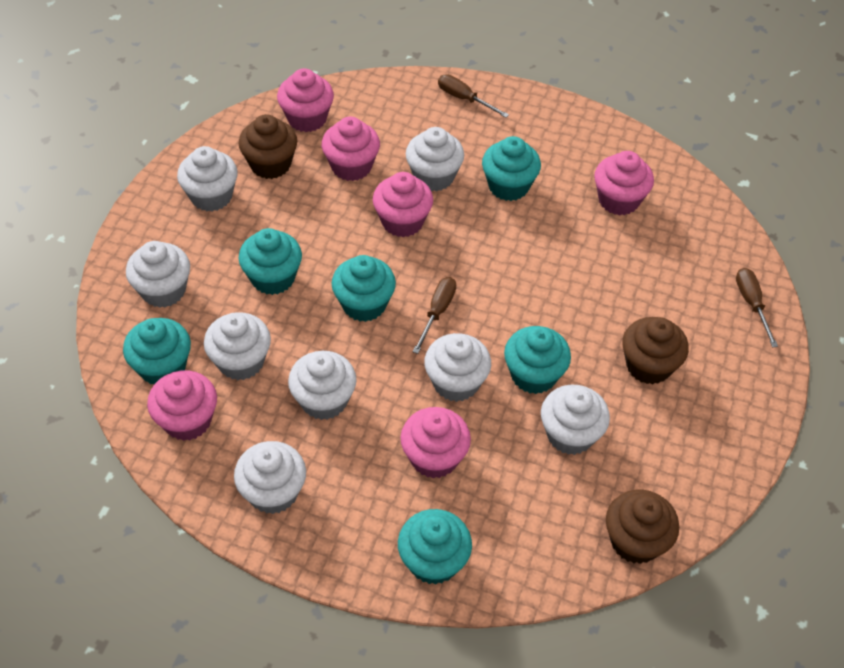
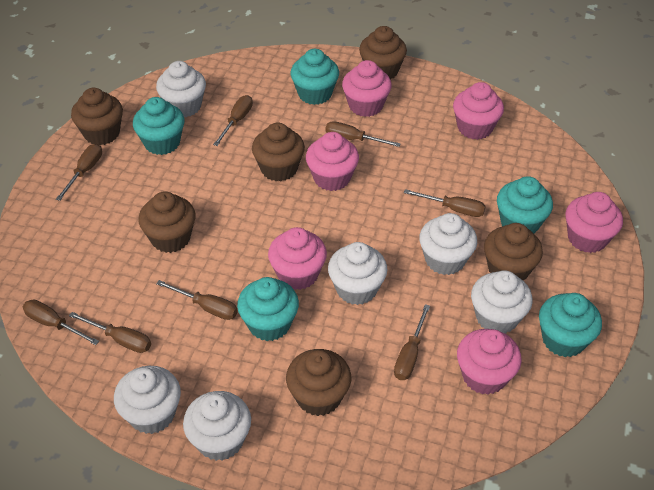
brown cupcake: [239,114,297,179] [606,490,679,564] [622,317,689,384] = 3 -> [71,88,123,145] [139,192,196,253] [252,123,305,181] [286,349,351,416] [359,26,407,80] [484,223,543,281] = 6
brown screwdriver: [413,277,456,354] [438,74,509,118] [736,268,778,348] = 3 -> [23,299,99,345] [56,144,102,201] [69,312,151,353] [156,280,238,320] [213,95,253,146] [325,121,401,147] [394,304,430,380] [404,189,486,217] = 8
turquoise cupcake: [123,318,191,384] [238,228,302,295] [332,255,396,322] [398,509,472,585] [482,136,541,201] [504,326,571,394] = 6 -> [133,97,184,155] [237,277,299,341] [291,49,339,105] [497,176,553,234] [539,293,602,357] = 5
white cupcake: [126,241,190,308] [177,146,238,212] [204,312,271,380] [234,441,306,514] [288,351,357,420] [406,127,464,191] [424,333,491,402] [541,385,610,455] = 8 -> [114,366,181,434] [156,61,206,117] [183,391,251,461] [328,242,387,305] [419,213,477,275] [471,270,533,334] = 6

